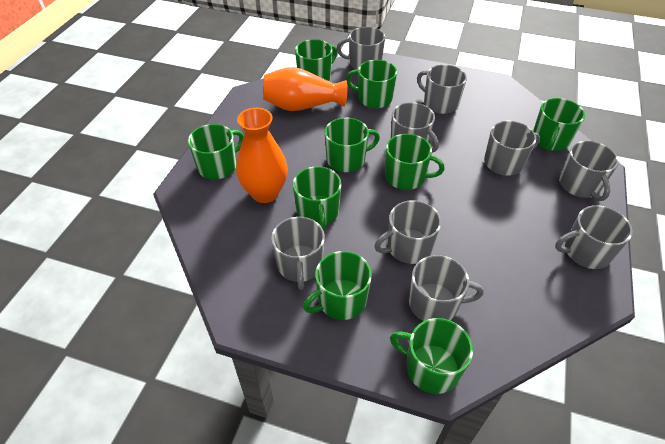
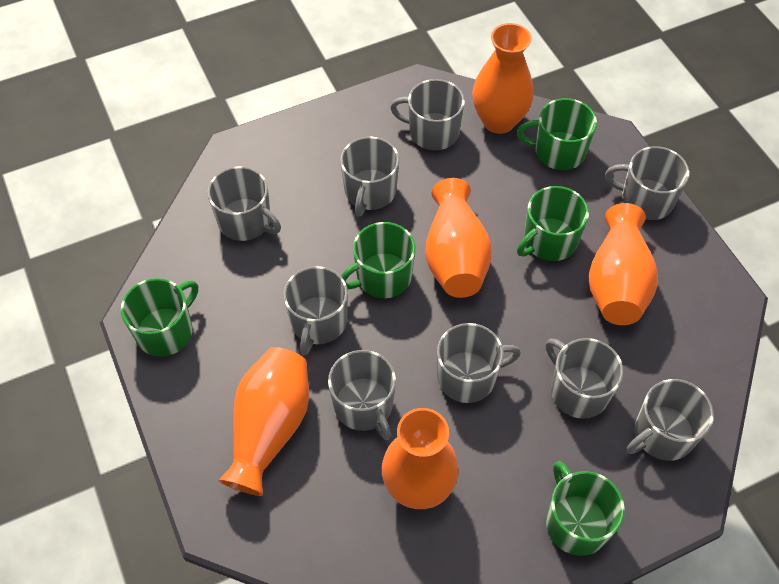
green mug: [188,124,244,179] [293,166,342,231] [295,39,337,81] [303,251,372,320] [325,118,380,172] [346,60,397,108] [385,134,445,190] [390,318,473,394] [533,98,585,151] = 9 -> [121,278,198,357] [341,222,415,298] [517,98,597,170] [517,186,589,261] [546,461,625,556] = 5
orange vase: [236,108,288,203] [263,67,348,111] = 2 -> [218,347,309,496] [382,408,459,509] [425,178,492,298] [472,23,534,134] [588,203,658,325] = 5

